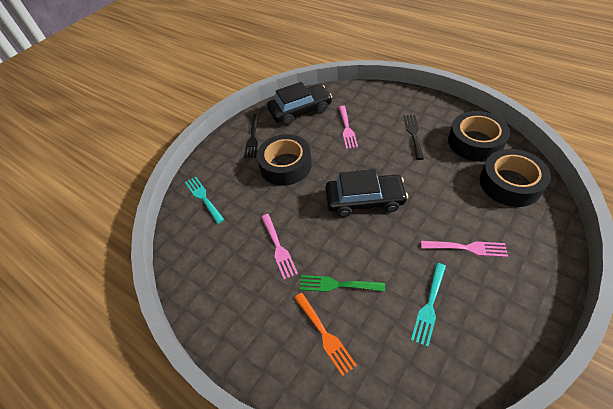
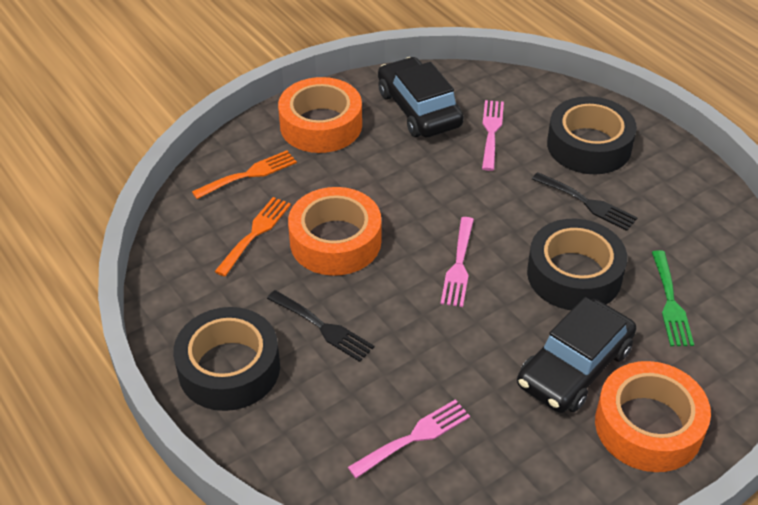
orange fork: [295,293,357,376] = 1 -> [192,150,297,199] [214,197,291,276] = 2
orange tape: none = 0 -> [278,77,362,153] [288,187,381,276] [595,361,711,472] = 3
turquoise fork: [185,177,224,224] [411,263,446,347] = 2 -> none = 0

